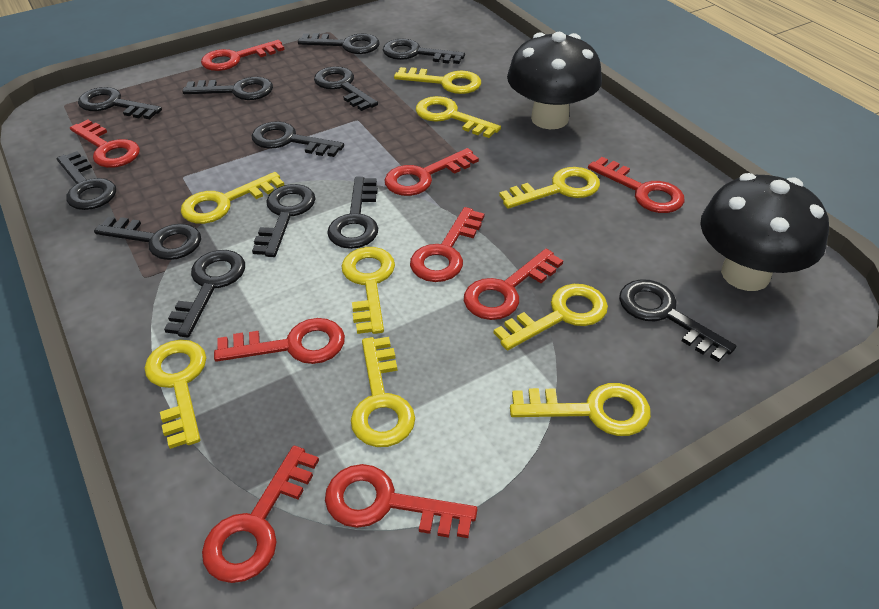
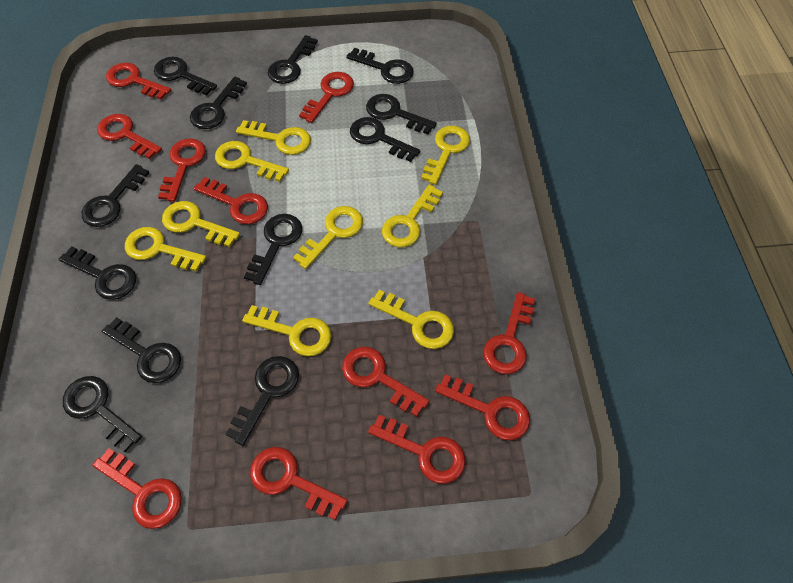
black mushroom: [507,32,602,129] [700,173,829,291] = 2 -> none = 0
red key: [70,120,140,168] [201,40,285,71] [202,446,319,583] [214,318,345,364] [325,464,477,538] [384,148,479,196] [410,207,484,282] [464,249,563,320] [588,157,684,213] = 9 -> [92,448,182,529] [97,114,162,159] [106,63,171,100] [158,138,206,202] [194,177,268,224] [250,447,348,520] [299,72,354,123] [342,347,429,417] [368,415,466,484] [435,374,530,440] [483,292,535,374] = 11

